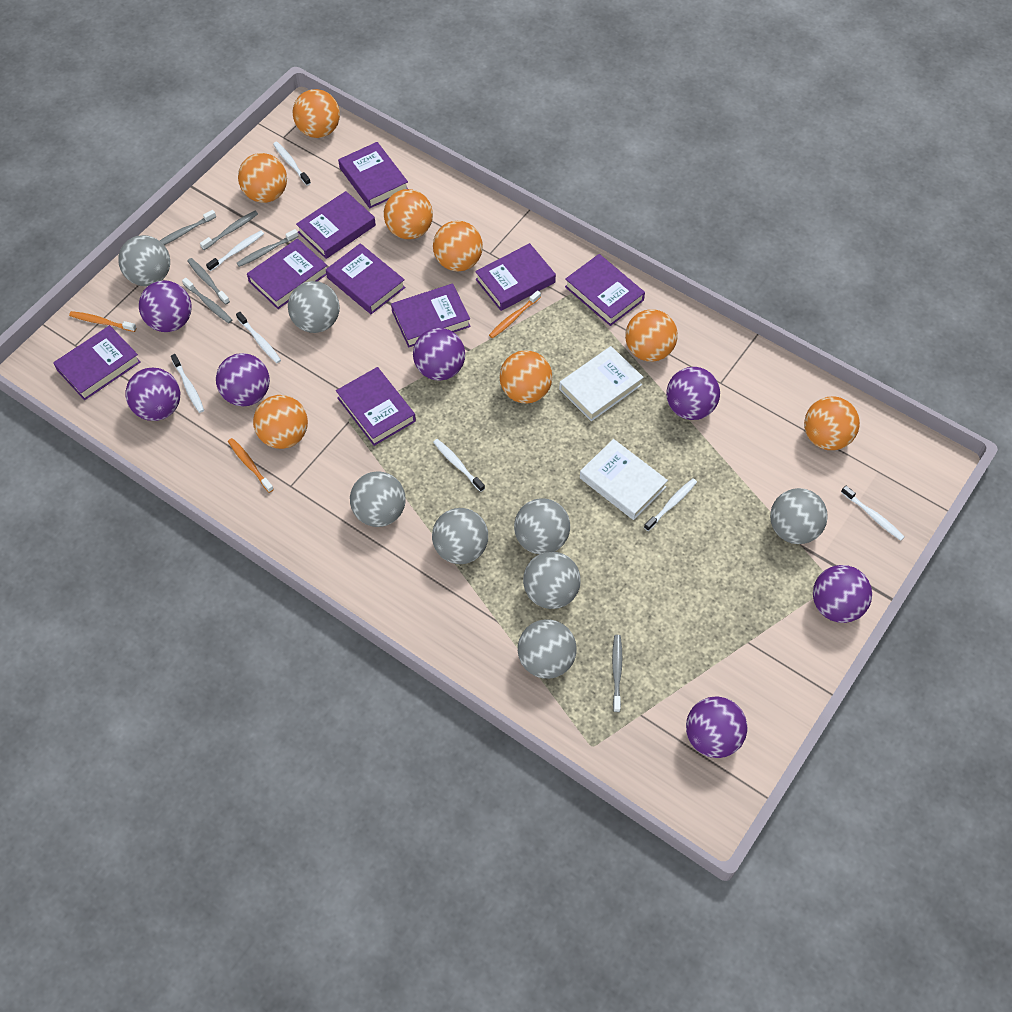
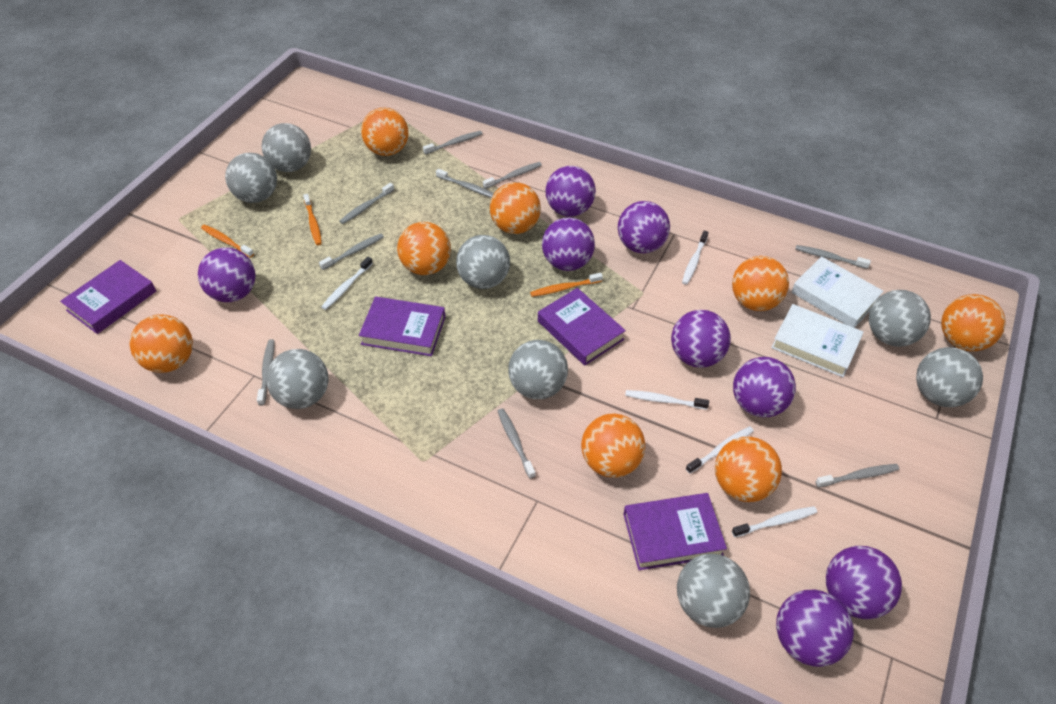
grey toothbrush: [160,210,216,245] [182,278,232,323] [187,258,230,305] [200,211,258,250] [237,229,299,267] [612,635,622,712] = 6 -> [257,339,275,406] [319,234,384,270] [339,183,394,224] [423,131,482,154] [436,169,494,198] [483,162,542,189] [498,409,536,479] [795,245,871,269] [815,464,899,487] = 9
purple ball: [125,368,180,421] [139,280,192,332] [216,353,270,406] [413,328,465,381] [666,367,720,420] [686,696,747,758] [813,565,872,623] = 7 -> [198,248,256,302] [542,217,595,271] [546,166,596,217] [618,201,670,254] [671,310,731,368] [733,357,796,417] [776,590,854,667] [826,546,902,619] = 8
purple book: [53,325,141,400] [247,238,327,309] [296,191,376,259] [326,243,405,314] [336,367,416,446] [338,142,408,208] [391,283,471,347] [475,243,556,311] [565,254,645,326] = 9 -> [60,260,156,334] [359,297,445,356] [538,288,626,365] [623,493,727,570] = 4
white toothbrush: [171,354,204,413] [206,230,264,271] [236,312,281,363] [273,142,311,185] [433,439,485,492] [644,479,697,531] [841,486,904,541] = 7 -> [321,257,373,310] [625,390,709,410] [682,231,709,285] [686,426,754,474] [732,506,817,537] = 5

